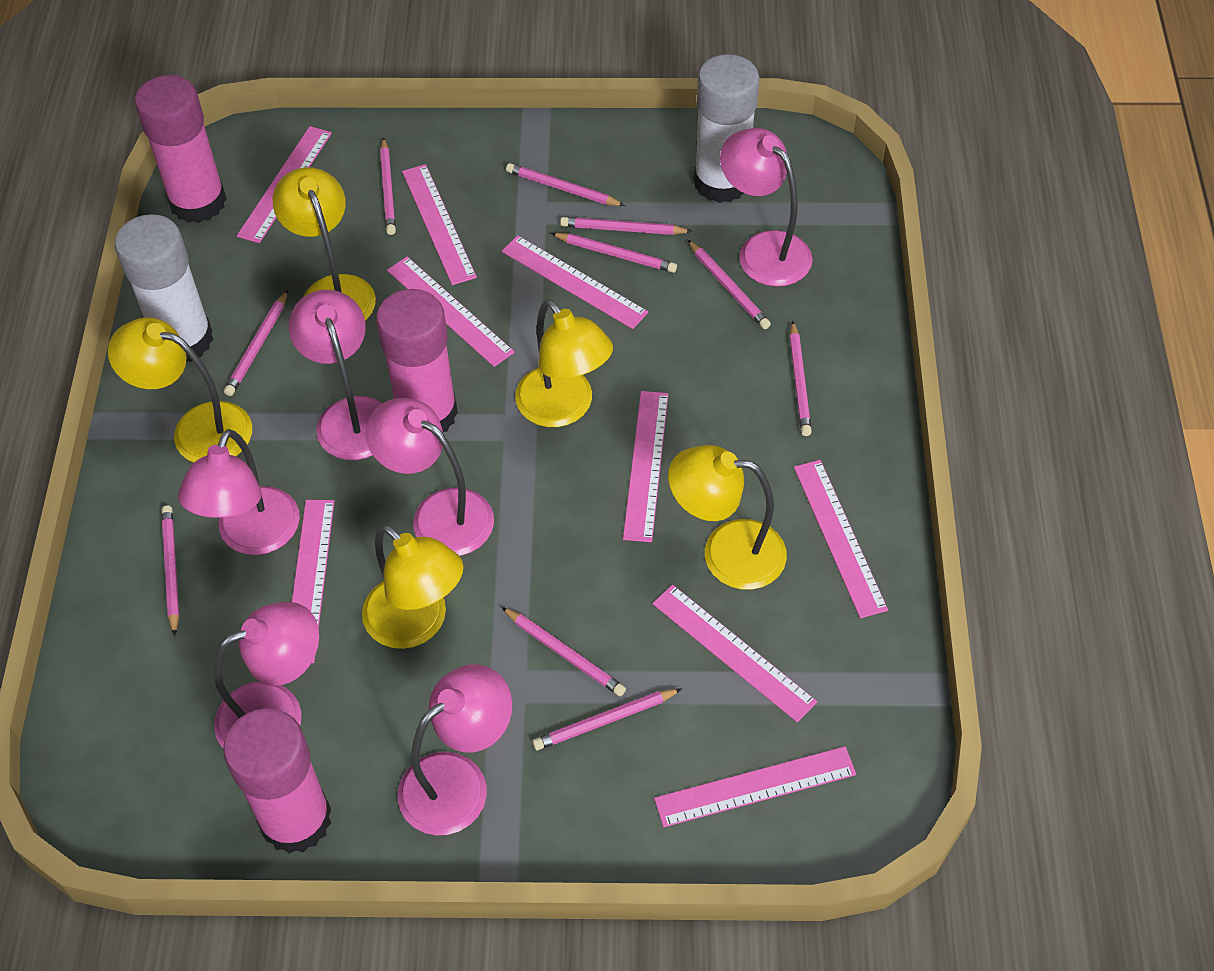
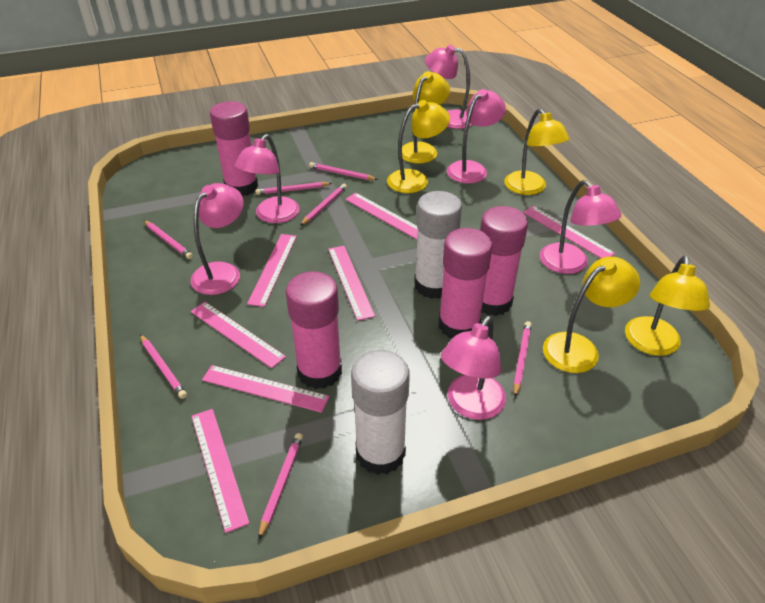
pink glue stick: [135,75,227,223] [223,708,331,854] [376,289,458,432] = 3 -> [210,101,258,196] [286,271,342,389] [438,228,493,338] [480,206,528,316] = 4
pink pencil: [162,505,179,636] [224,290,288,396] [380,137,396,235] [501,607,626,696] [506,163,625,206] [532,689,682,750] [551,233,677,273] [560,217,692,235] [688,240,771,329] [790,321,812,436] = 10 -> [140,334,187,399] [144,220,193,259] [255,182,332,195] [258,433,303,540] [300,184,347,226] [309,162,378,180] [513,321,532,397] = 7
pink ruler: [237,126,332,243] [292,500,335,663] [387,257,515,367] [402,164,477,285] [501,235,649,329] [623,391,668,542] [652,585,817,722] [654,746,856,827] [794,460,888,618] = 9 -> [191,302,286,368] [191,409,250,533] [202,365,330,413] [247,234,297,307] [328,246,375,321] [345,193,418,239] [523,206,615,258] = 7

